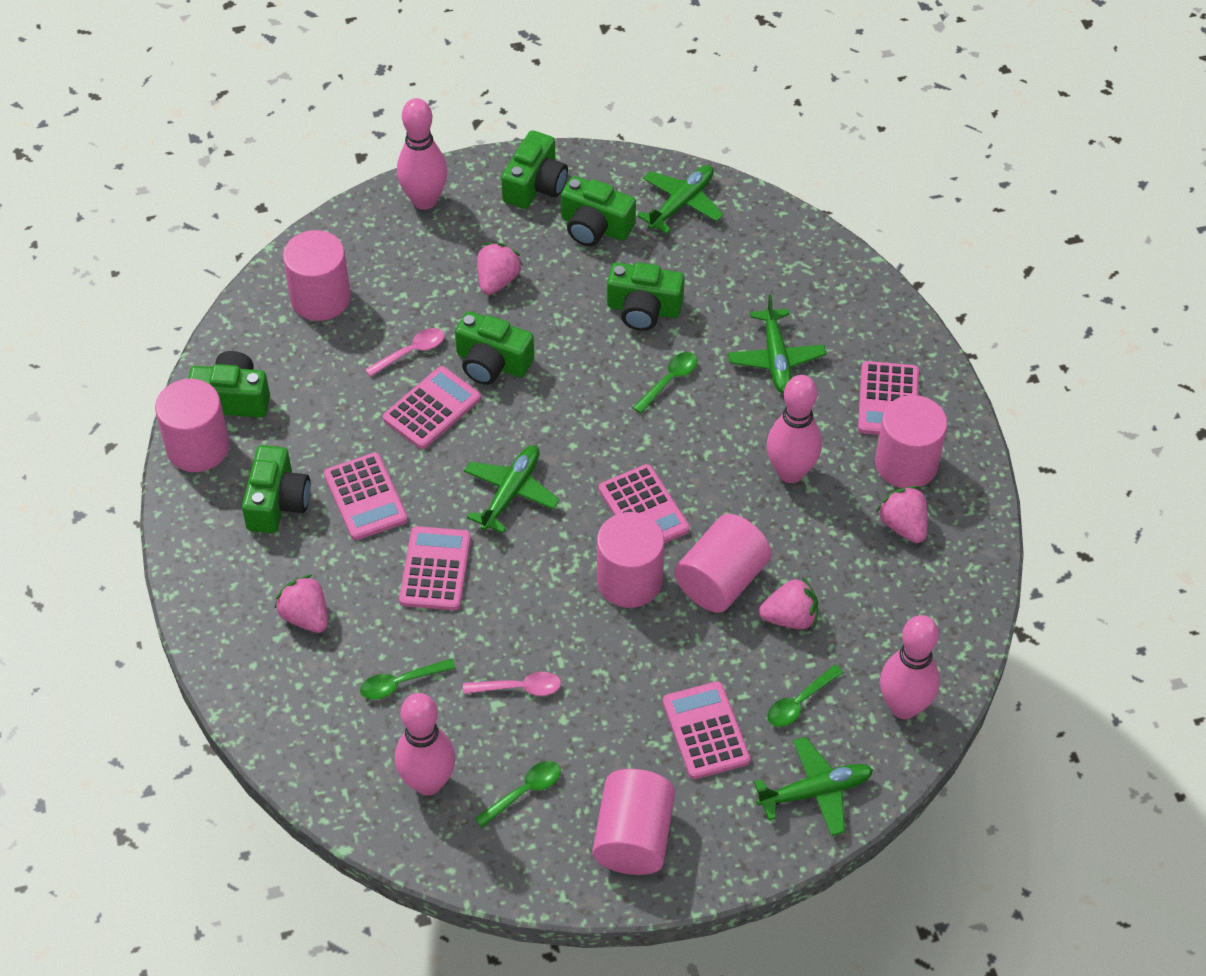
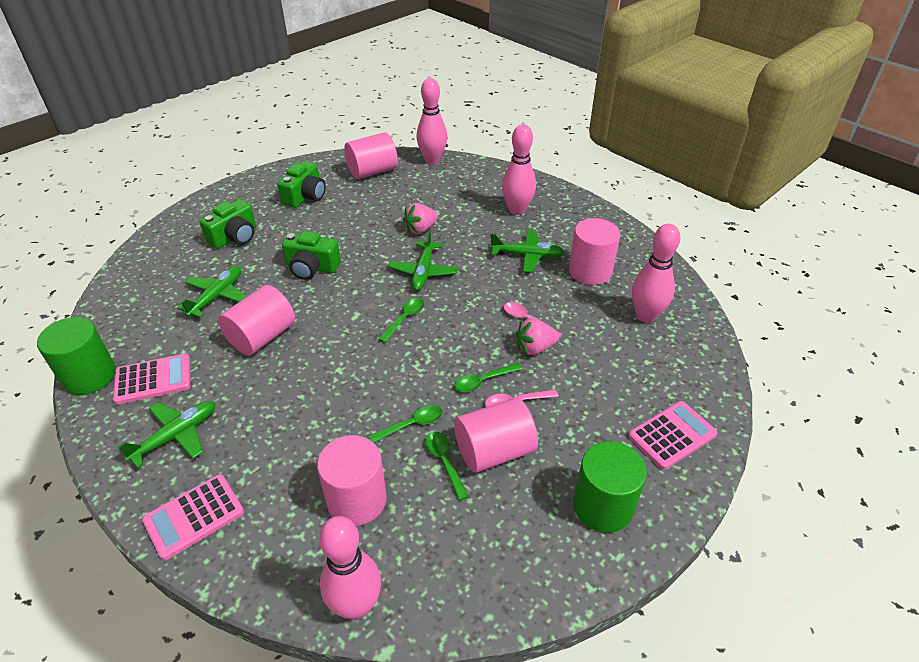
green camera: [188,351,270,417] [242,445,311,533] [455,311,534,385] [501,130,568,209] [561,176,636,246] [607,262,685,331] = 6 -> [200,199,256,249] [277,161,326,208] [282,231,341,280] = 3
green cylinder: none = 0 -> [37,317,116,395] [573,441,647,533] = 2
pink calculator: [324,453,408,540] [383,366,481,449] [399,526,471,610] [599,464,690,544] [663,681,750,779] [858,361,919,435] = 6 -> [113,354,191,405] [142,474,244,560] [628,401,718,470] = 3
pink cylinder: [155,379,230,472] [283,230,351,321] [593,769,675,875] [597,512,664,608] [674,514,772,613] [875,395,947,488] = 6 -> [218,285,295,356] [317,435,387,526] [344,133,398,179] [454,398,538,473] [569,218,620,285] = 5
pink strawberry: [274,575,328,633] [477,243,523,295] [759,576,818,629] [876,486,928,543] = 4 -> [403,203,438,234] [516,318,559,355] = 2

